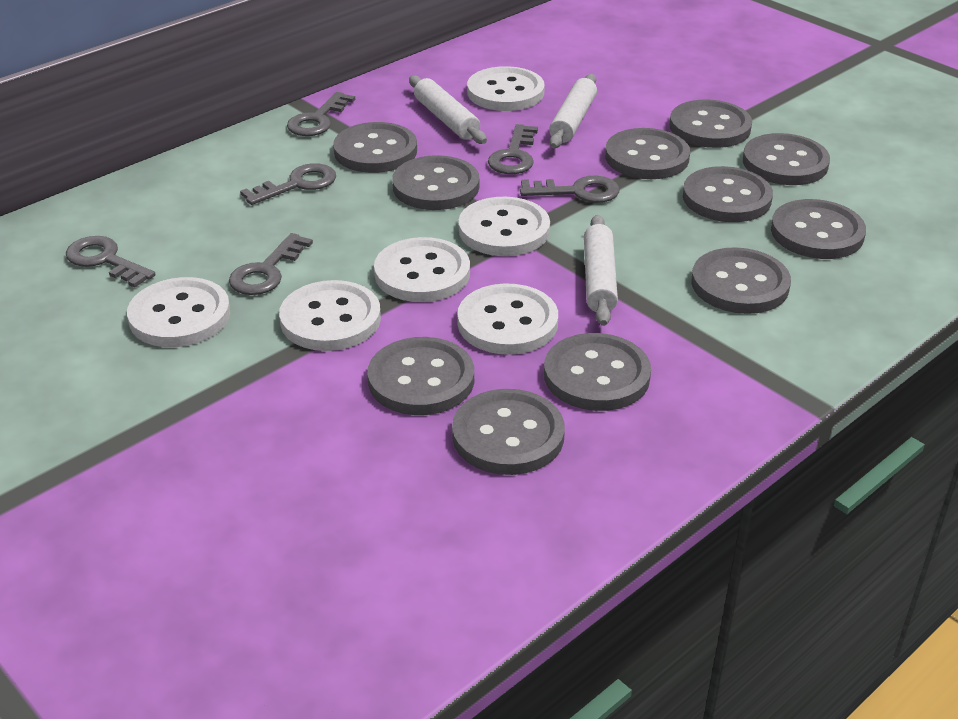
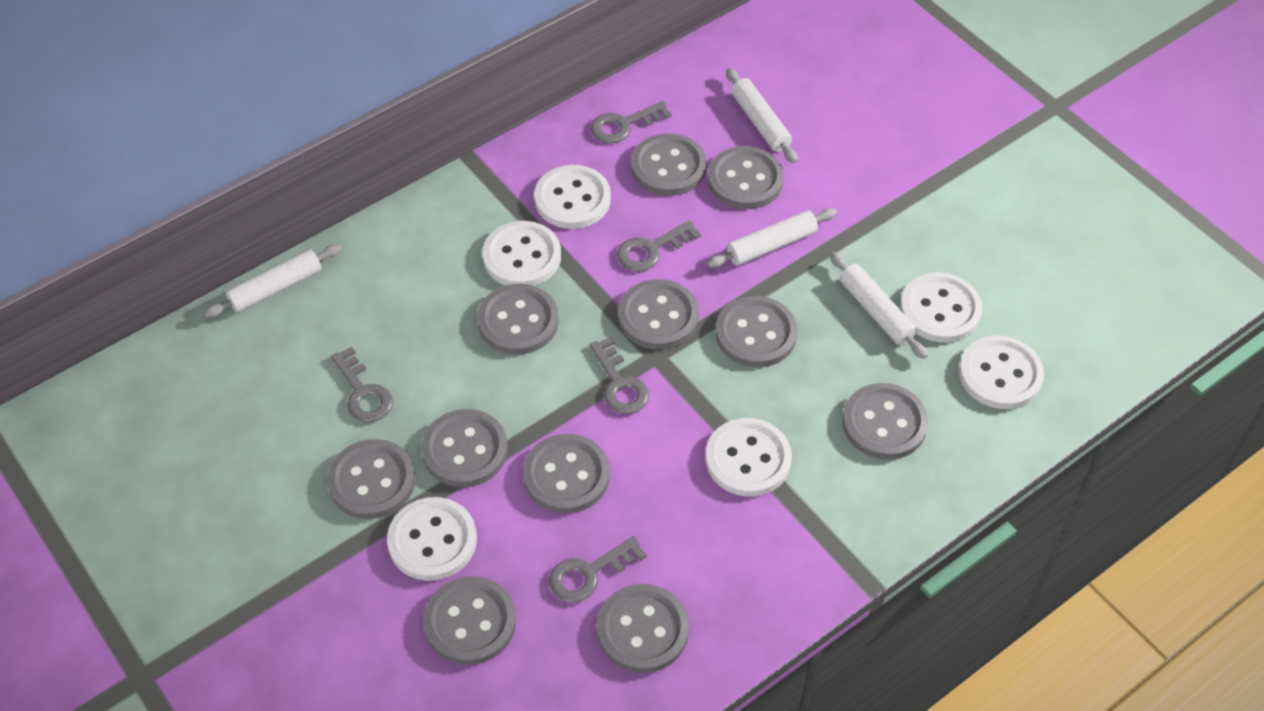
grey key: [66,236,156,288] [229,233,313,295] [240,163,336,205] [287,92,355,136] [488,124,538,174] [520,175,619,203] = 6 -> [331,347,393,422] [549,536,646,603] [590,337,649,414] [591,101,672,143] [617,220,701,272] = 5
white rolling pin: [409,75,487,144] [549,74,597,148] [584,215,618,326] = 3 -> [204,244,342,318] [707,208,837,268] [726,68,798,163] [830,252,928,359] = 4

